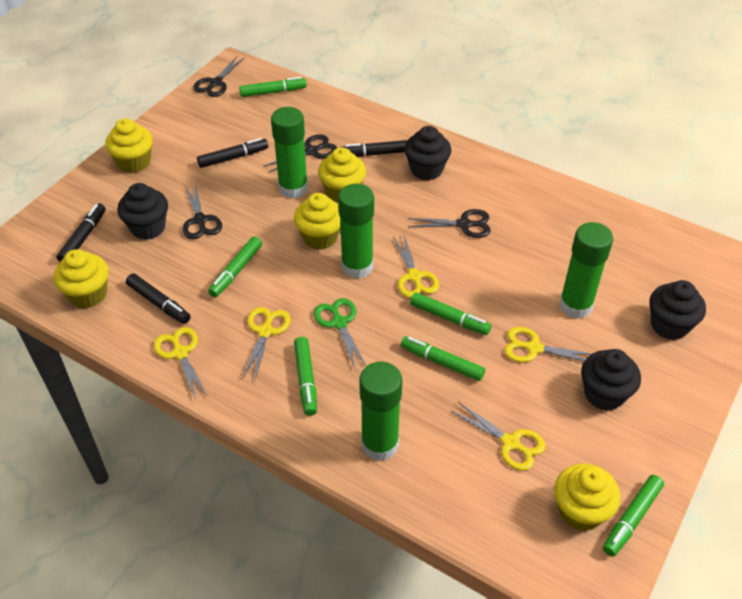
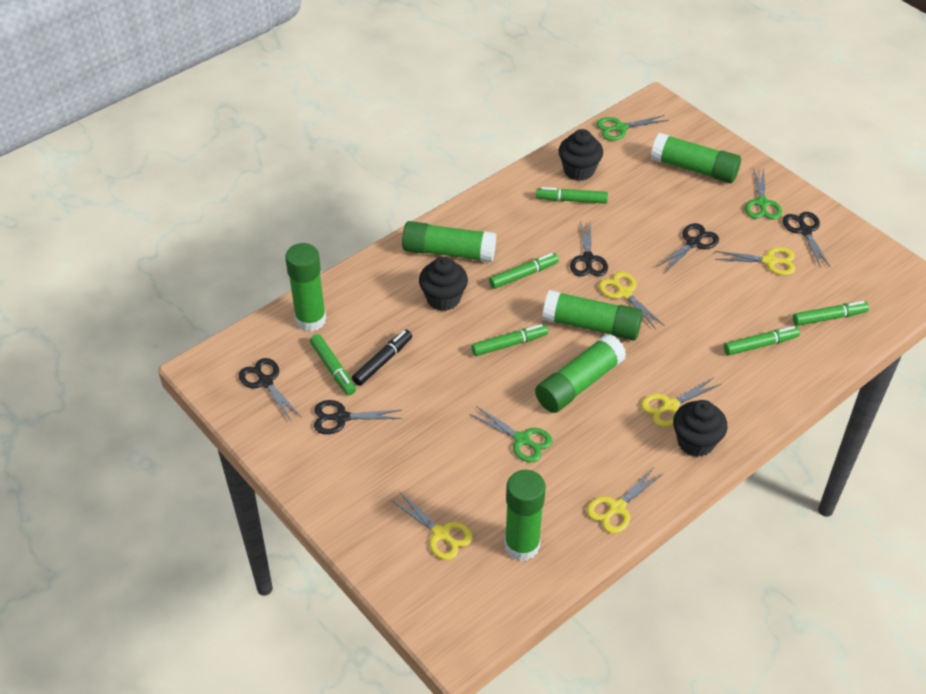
black cupcake: [117,183,168,240] [404,126,451,180] [581,349,641,411] [649,280,706,340] = 4 -> [419,257,468,311] [559,129,603,181] [673,400,727,457] = 3
black marker: [56,203,106,262] [126,274,191,324] [197,138,268,168] [343,140,407,157] = 4 -> [352,329,412,386] = 1
black scissors: [183,184,222,239] [193,56,245,97] [263,134,337,173] [408,209,491,238] = 4 -> [239,358,300,421] [314,400,402,434] [570,221,608,276] [656,223,719,273] [783,212,830,268] = 5
green glue stick: [271,107,308,199] [338,184,374,279] [359,362,402,461] [559,222,613,319] = 4 -> [285,243,326,331] [402,221,496,262] [504,470,546,561] [535,334,626,413] [542,290,643,340] [651,133,741,183] = 6
green scissors: [314,298,366,371] = 1 -> [469,406,553,463] [596,115,668,141] [745,167,782,220] = 3
yellow cupcake: [54,249,109,308] [105,118,153,173] [294,193,341,250] [318,147,366,202] [554,463,621,531] = 5 -> none = 0

